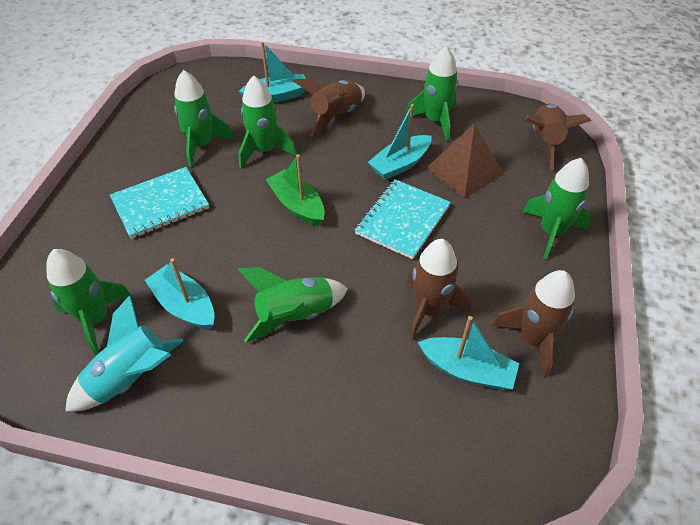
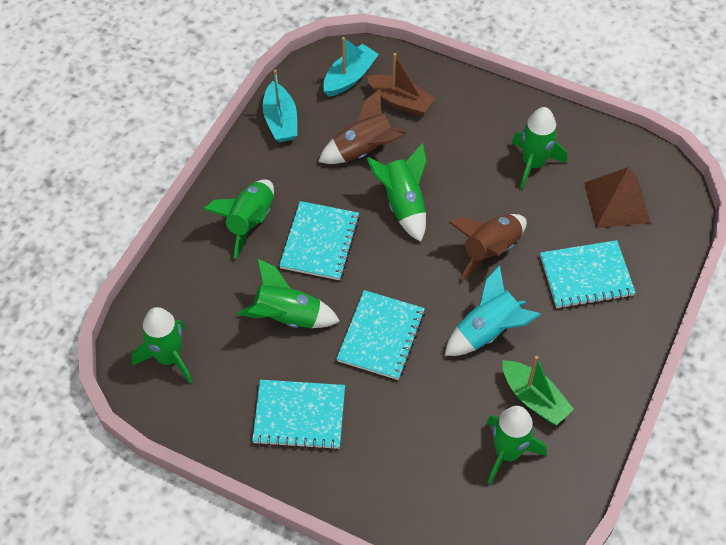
brown boat: none = 0 -> [367,53,435,116] = 1
brown rocket: [293,79,365,136] [406,239,471,341] [492,270,575,378] [526,104,591,170] = 4 -> [318,88,406,164] [449,214,527,280] = 2
turquoise boat: [145,258,215,330] [239,42,306,103] [368,104,432,180] [418,316,519,390] = 4 -> [263,70,297,142] [323,37,379,97] = 2
turquoise notebook: [110,167,209,239] [355,179,451,259] = 2 -> [252,380,345,450] [279,201,360,280] [336,290,425,380] [540,240,636,309] = 4

